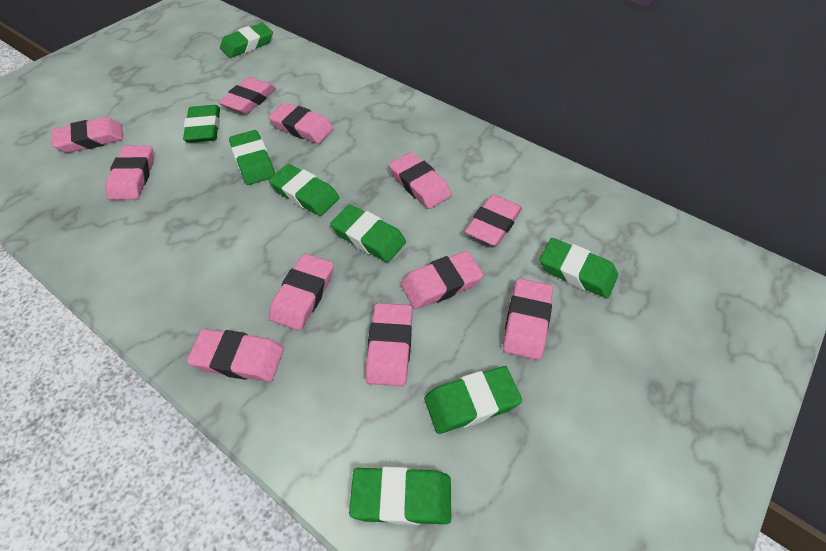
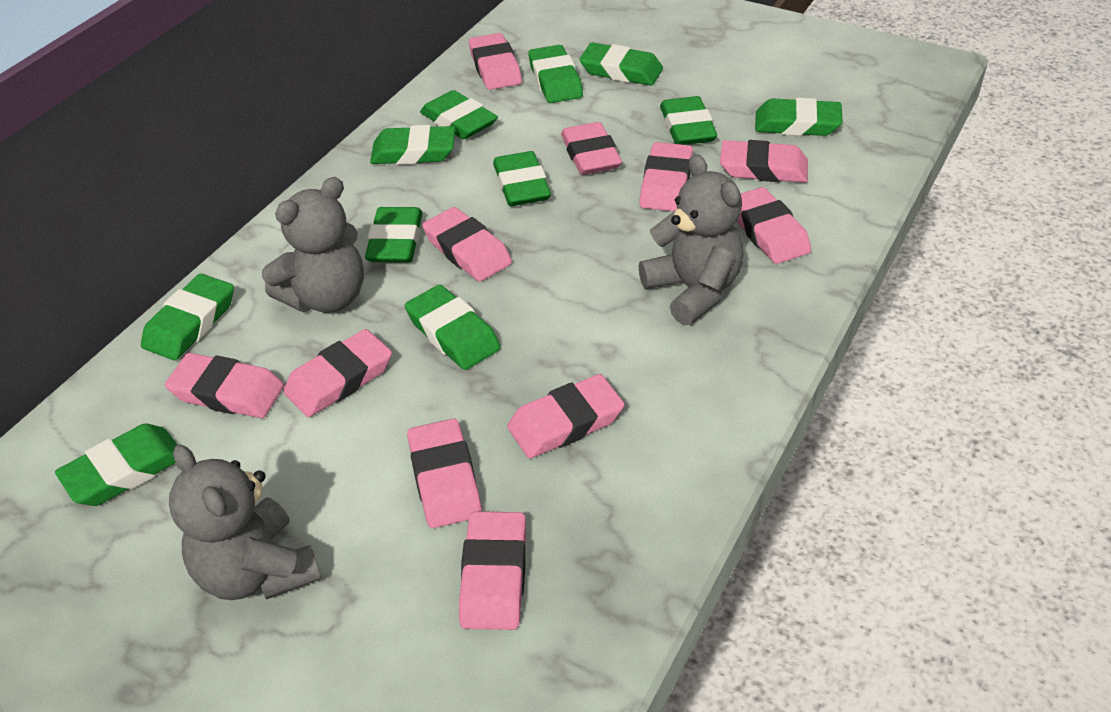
green eraser: [183,105,220,143] [220,23,273,58] [229,130,275,185] [268,164,339,216] [330,204,406,262] [349,467,451,525] [424,366,522,434] [539,238,618,298] = 8 -> [55,424,177,506] [141,274,234,360] [365,207,423,263] [370,125,455,165] [405,285,501,370] [420,90,498,139] [493,151,551,206] [528,45,583,103] [579,43,663,86] [660,96,717,145] [755,98,843,136] = 11
grey teddy bear: none = 0 -> [169,444,321,600] [262,177,364,313] [638,154,743,325] = 3

